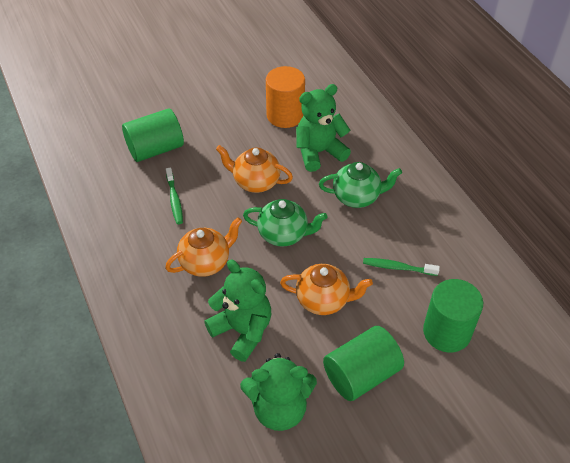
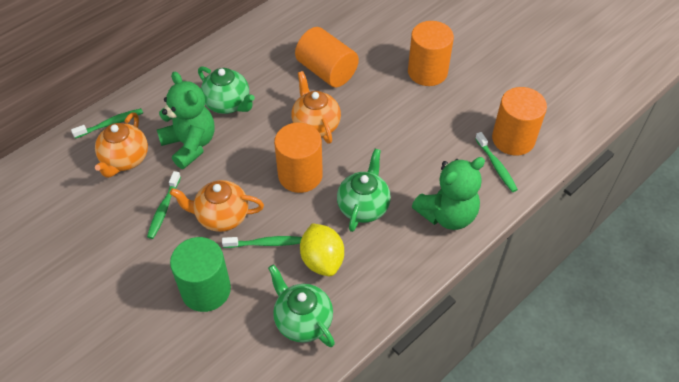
green cylinder: [122,109,184,162] [323,326,404,401] [423,279,483,353] = 3 -> [170,237,231,312] = 1
green teapot: [243,199,327,247] [319,162,402,208] = 2 -> [198,66,255,114] [268,264,335,347] [337,149,391,232] = 3
green teddy bear: [204,260,271,362] [240,353,317,431] [296,84,351,172] = 3 -> [157,71,215,169] [412,157,485,230] = 2
green toothbrush: [166,167,183,224] [363,258,440,276] = 2 -> [71,108,143,139] [147,171,181,239] [222,236,302,248] [475,132,518,192] = 4
orange cylinder: [266,66,305,128] = 1 -> [274,123,323,193] [295,27,359,87] [408,21,454,86] [492,87,547,156] = 4
yellow lemon: none = 0 -> [300,223,344,276] = 1

